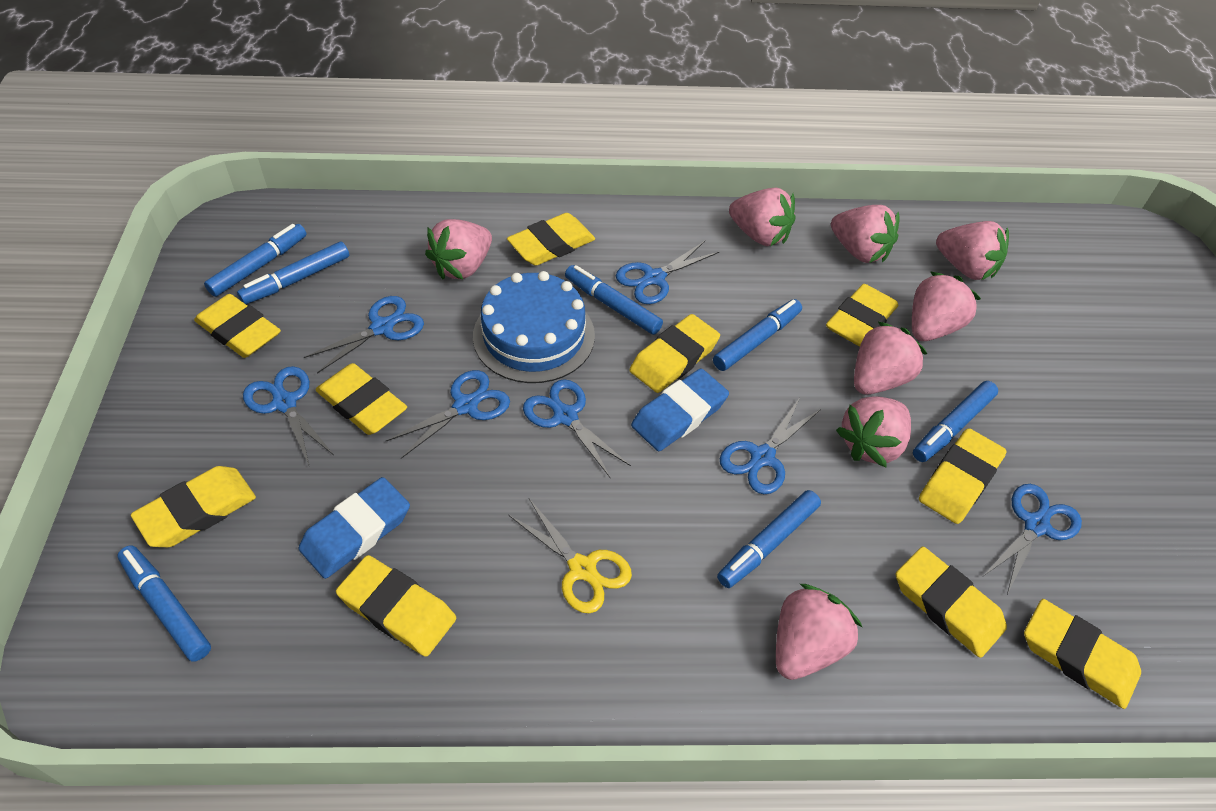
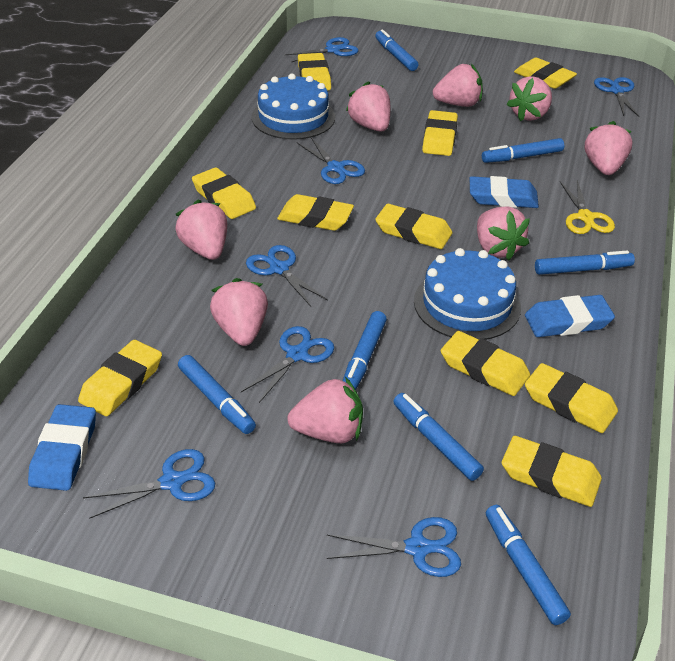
blue cake: [473,271,595,383] = 1 -> [252,74,335,140] [414,248,521,340] = 2
blue eraser: [299,477,410,579] [631,369,729,451] = 2 -> [28,404,96,491] [470,176,539,208] [525,295,615,337] = 3

